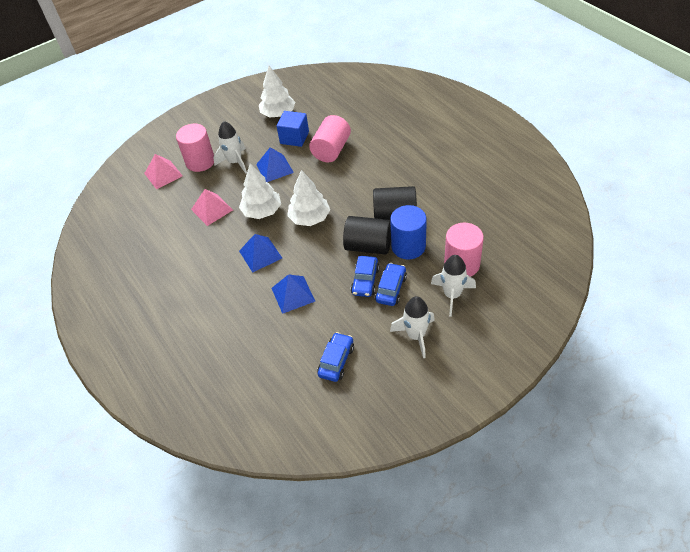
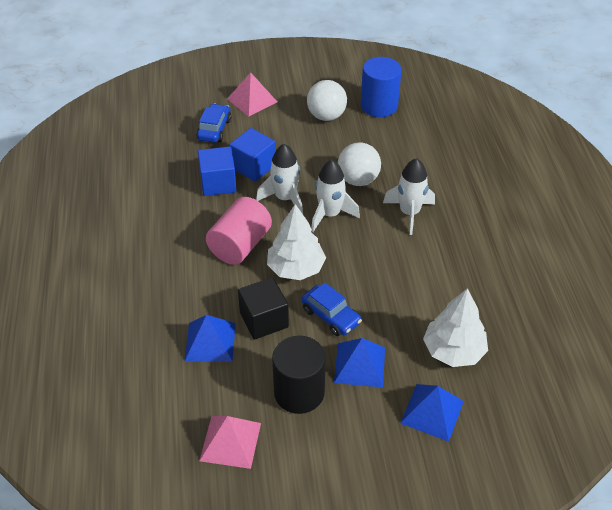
black cube: none = 0 -> [238,277,289,340] = 1
black cylinder: [343,216,391,255] [373,186,417,220] = 2 -> [272,336,326,414] = 1
blue car: [318,332,354,382] [351,256,379,297] [375,263,407,306] = 3 -> [196,103,232,143] [302,283,362,336] = 2
blue cube: [276,111,309,147] = 1 -> [198,147,237,196] [229,128,276,182] = 2
pink cylinder: [176,124,214,172] [309,115,351,162] [444,223,484,277] = 3 -> [206,197,272,265] = 1
white ball: none = 0 -> [307,80,347,121] [338,143,381,186] = 2
white tree: [239,164,281,219] [259,66,295,118] [287,170,330,226] = 3 -> [267,204,326,280] [423,288,488,367] = 2

